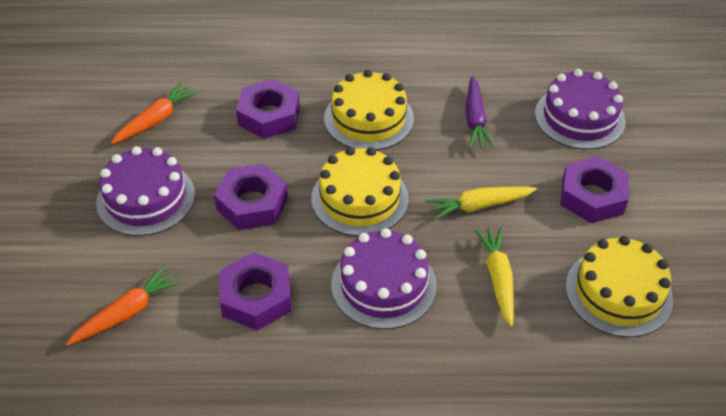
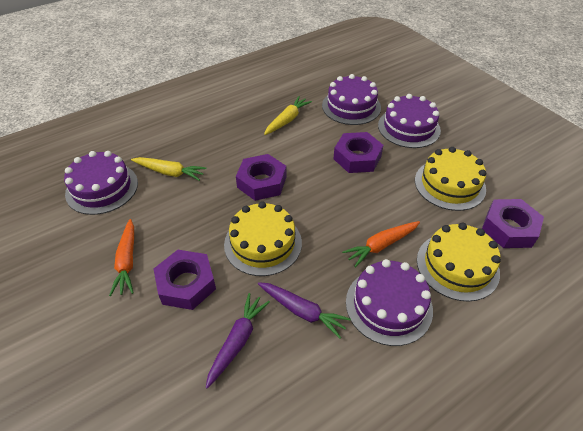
purple cake: [96,146,195,236] [331,228,437,329] [535,69,626,150] = 3 -> [64,151,138,215] [322,74,381,125] [346,259,433,346] [378,94,441,148] = 4
purple carrot: [465,76,494,148] = 1 -> [206,293,270,389] [258,282,351,339] = 2

